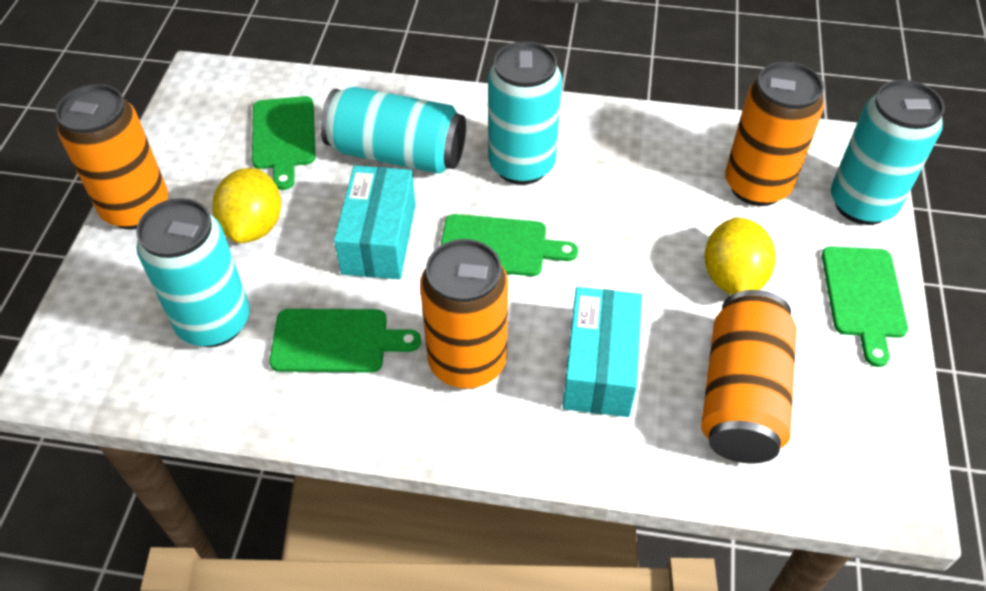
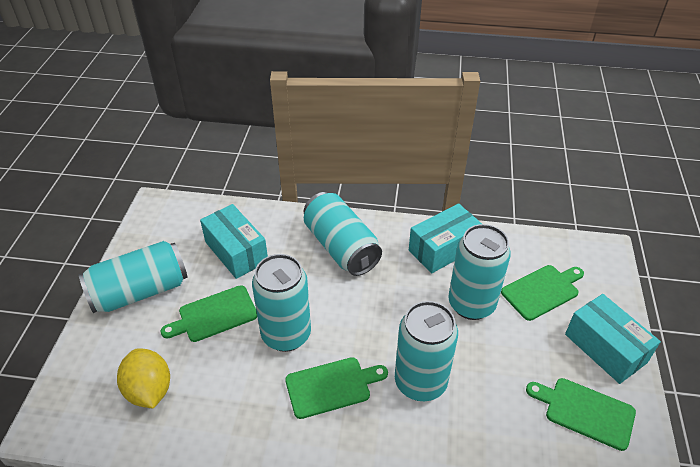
orange can: [55,84,168,230] [420,239,508,389] [701,290,797,463] [725,62,824,206] = 4 -> none = 0
turquoise box: [334,165,416,279] [563,287,642,417] = 2 -> [200,204,268,279] [409,203,482,273] [565,294,661,384] = 3
turquoise can: [136,198,250,347] [320,87,466,174] [488,41,562,185] [831,80,945,225] = 4 -> [79,241,188,313] [252,254,311,352] [304,192,382,276] [395,301,458,401] [448,224,511,320] = 5
yellow lemon: [212,168,281,243] [704,217,776,295] = 2 -> [117,348,170,409] = 1

